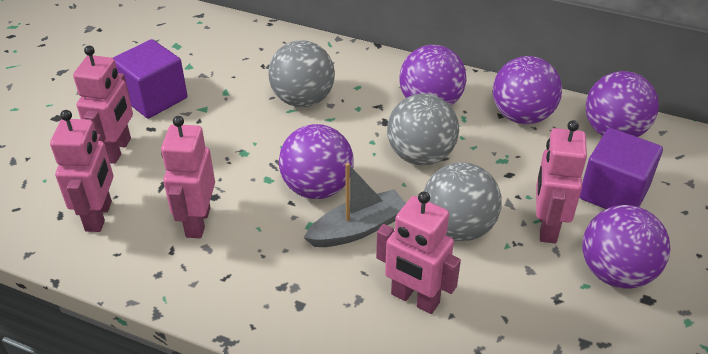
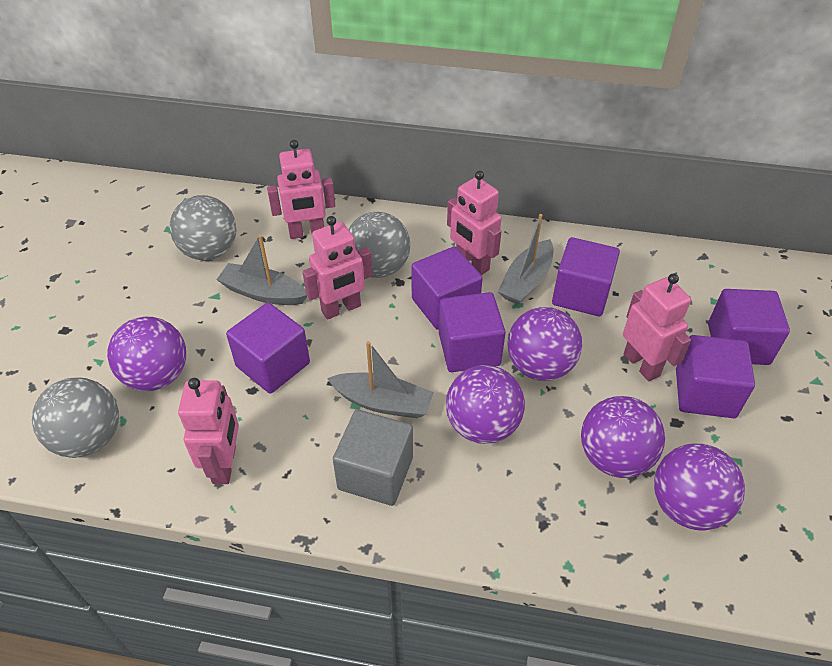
grey boat: [304,163,406,247] = 1 -> [216,235,307,305] [327,341,434,418] [498,214,553,305] = 3
grey cube: none = 0 -> [333,410,413,506] = 1
purple cube: [113,39,187,118] [579,128,663,209] = 2 -> [226,302,310,394] [411,246,483,330] [439,292,506,372] [552,237,620,317] [676,335,755,418] [708,289,790,365] = 6

